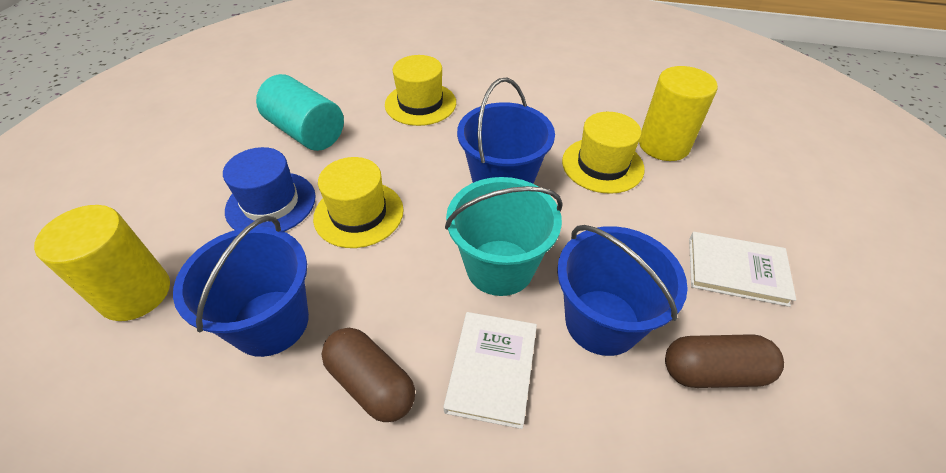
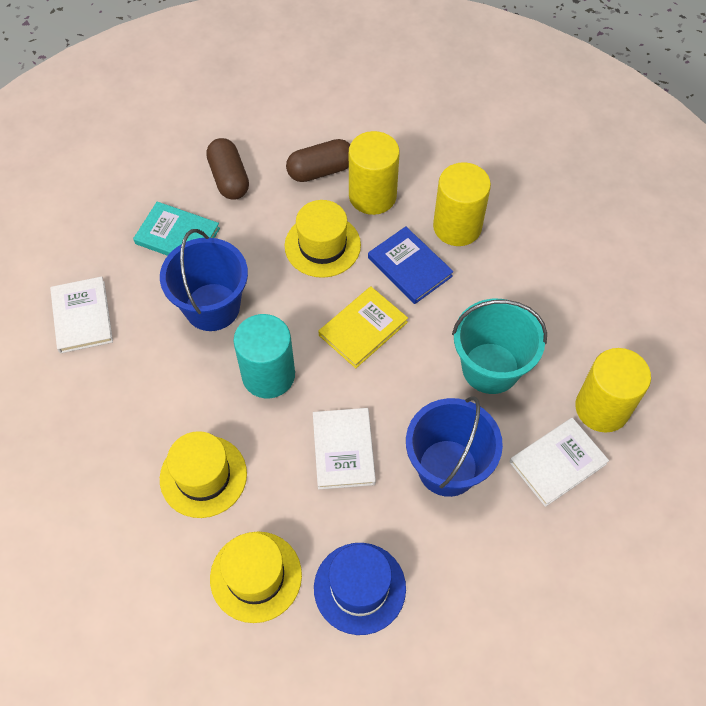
blue book: none = 0 -> [368,226,454,304] = 1
blue bucket: [173,216,309,357] [457,78,555,184] [557,225,688,356] = 3 -> [160,229,248,331] [406,397,503,497] = 2
turquoise book: none = 0 -> [133,202,220,256] = 1
white book: [443,312,537,429] [689,232,796,307] = 2 -> [50,276,113,354] [313,408,376,490] [509,418,609,507] = 3
yellow book: none = 0 -> [318,286,408,368] = 1
yellow cylinder: [34,205,170,321] [639,66,718,161] = 2 -> [349,131,400,215] [433,162,491,246] [575,348,651,432] = 3

